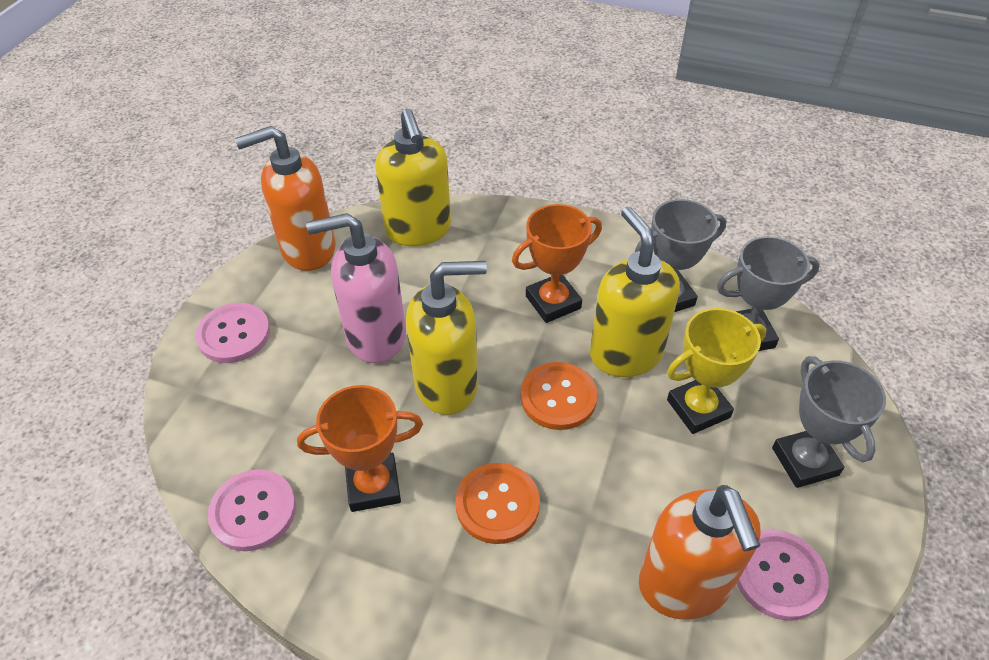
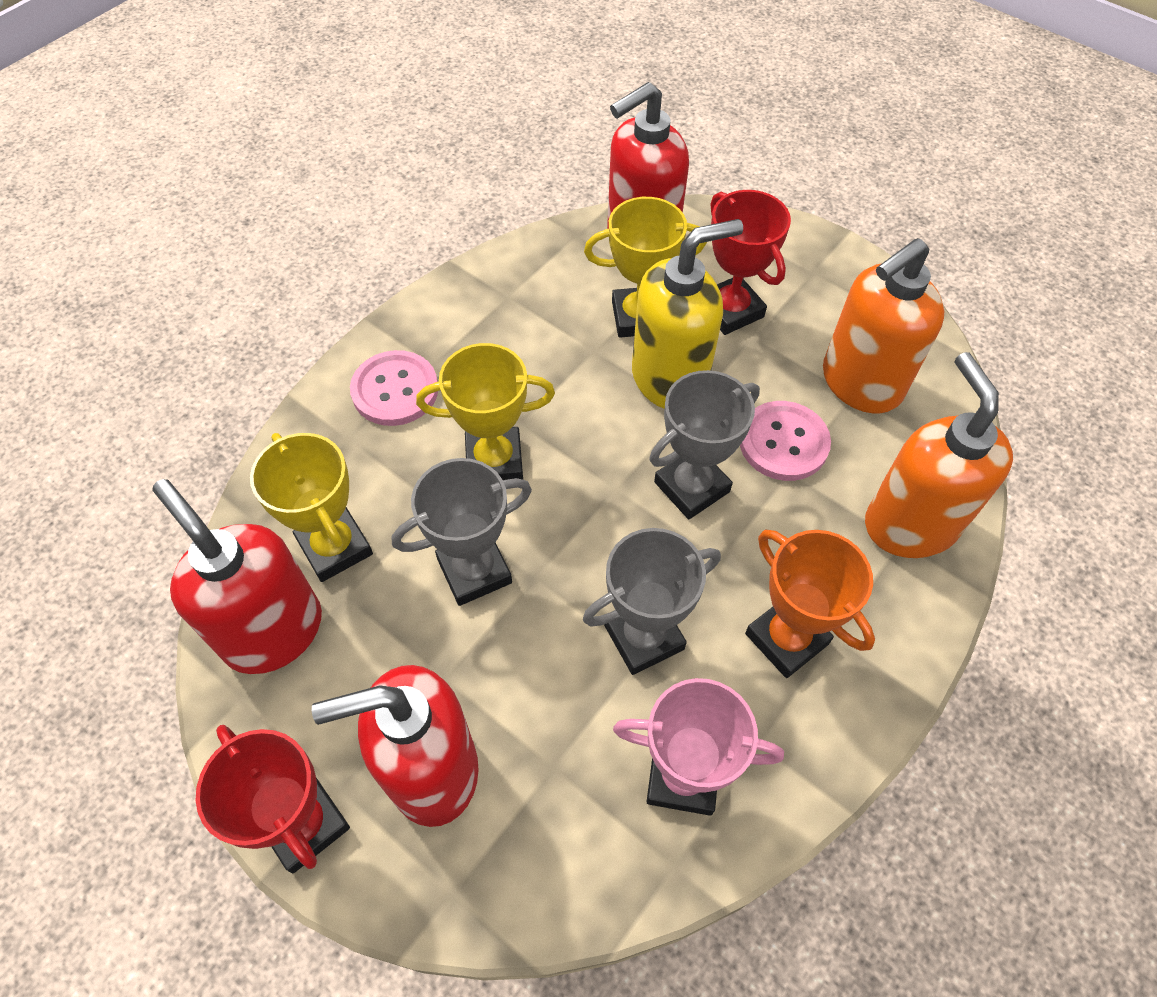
orange button: [455,463,540,544] [520,362,597,430] = 2 -> none = 0
orange trophy: [297,385,423,512] [512,204,602,323] = 2 -> [745,530,875,678] = 1
pink button: [195,303,270,363] [208,469,296,551] [737,530,829,621] = 3 -> [350,350,438,426] [740,401,831,481] = 2
pink soap dispenser: [306,213,406,363] = 1 -> none = 0
pink trophy: none = 0 -> [613,678,784,816] = 1
red soap dispenser: none = 0 -> [152,479,322,674] [312,665,479,827] [607,82,689,229] = 3
red trophy: none = 0 -> [196,725,350,873] [710,190,791,335] = 2
yellow soap dispenser: [375,109,451,246] [406,261,487,415] [590,207,680,377] = 3 -> [632,219,743,409] = 1
yellow trophy: [667,308,766,434] = 1 -> [250,433,373,582] [416,343,555,480] [584,197,707,337] = 3

